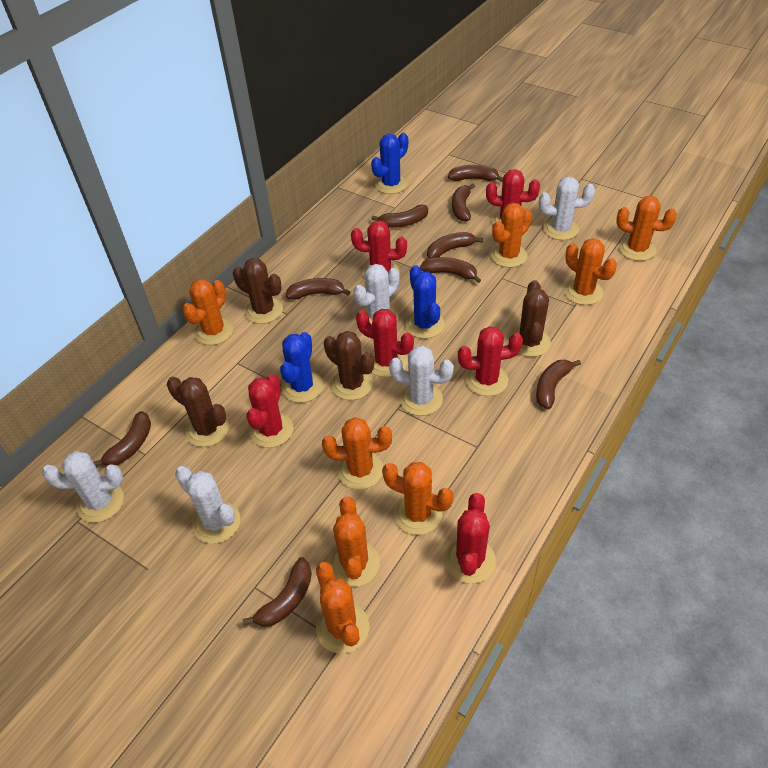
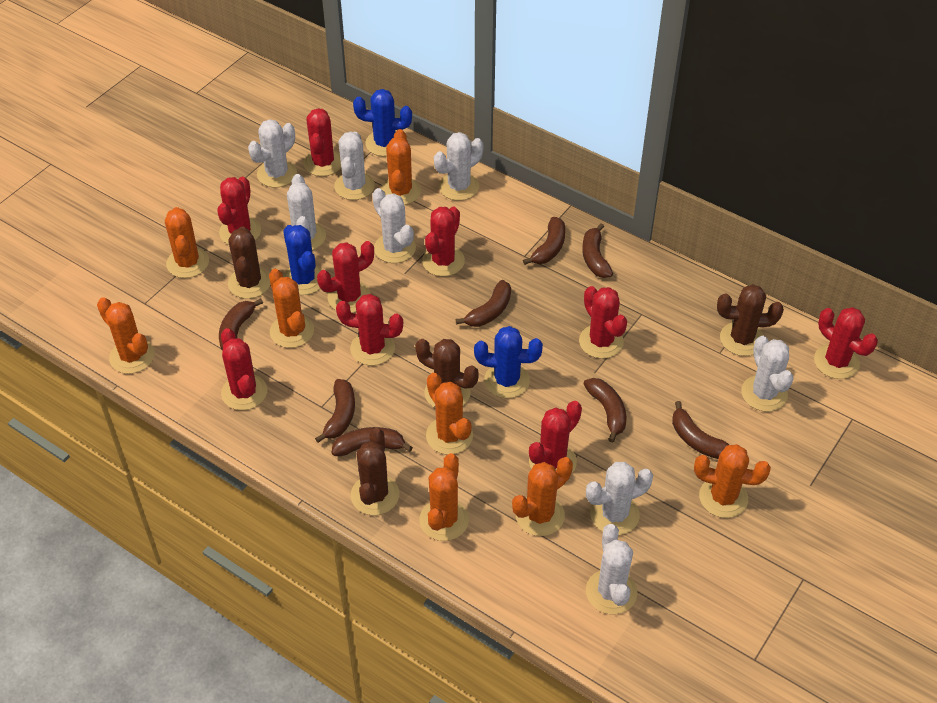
brown banana: [93,411,151,467] [243,557,312,627] [286,278,350,300] [372,205,428,228] [420,257,481,283] [427,232,483,258] [448,165,503,182] [452,183,475,222] [536,360,581,409] = 9 -> [219,298,263,351] [315,379,355,443] [331,427,413,456] [456,280,511,327] [523,217,565,265] [582,223,613,278] [583,378,626,443] [672,401,729,459] = 8
red cactus: [246,374,293,448] [351,220,407,276] [356,309,414,377] [445,493,496,583] [458,326,523,396] [486,169,540,225] = 6 -> [217,177,261,245] [221,328,267,410] [303,108,341,176] [317,241,374,313] [336,294,403,365] [422,207,465,276] [529,401,582,473] [579,286,627,359] [814,307,878,379] = 9
white cactus: [42,451,124,523] [175,466,240,544] [353,264,399,324] [389,346,454,416] [539,177,595,240] = 5 -> [248,119,297,188] [287,174,326,250] [334,132,375,200] [372,188,416,263] [434,132,483,201] [586,462,653,535] [586,524,637,614] [741,336,794,412] = 8

